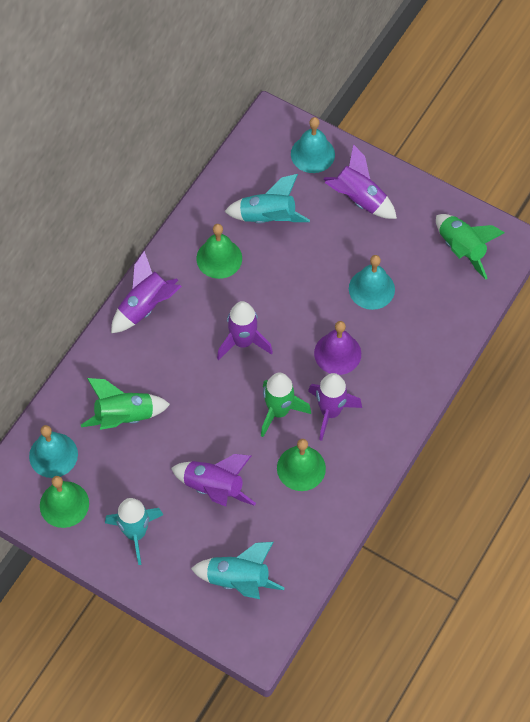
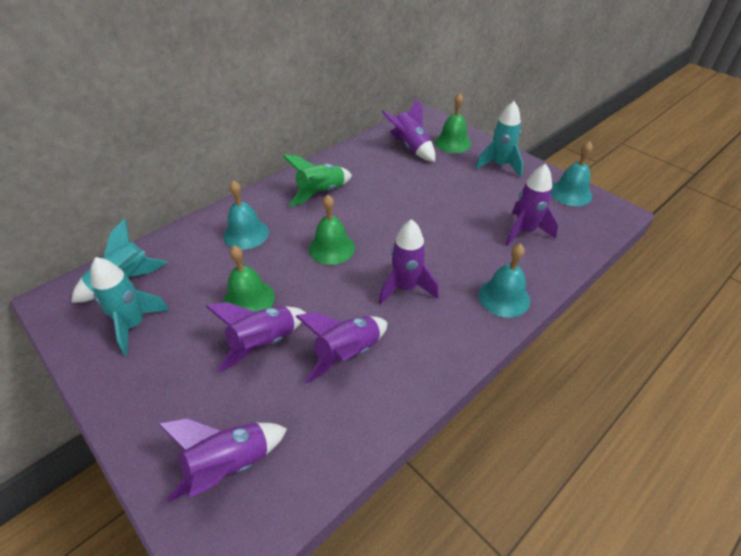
green rocket: [81,378,170,430] [261,373,311,437] [436,214,505,280] = 3 -> [283,155,352,207] = 1
purple bell: [314,321,361,375] = 1 -> none = 0
purple rocket: [111,251,182,333] [171,454,256,506] [217,301,273,360] [308,373,362,441] [323,144,397,219] = 5 -> [158,419,287,502] [205,302,306,372] [295,312,388,383] [379,219,439,305] [381,98,435,162] [505,164,558,246] = 6

